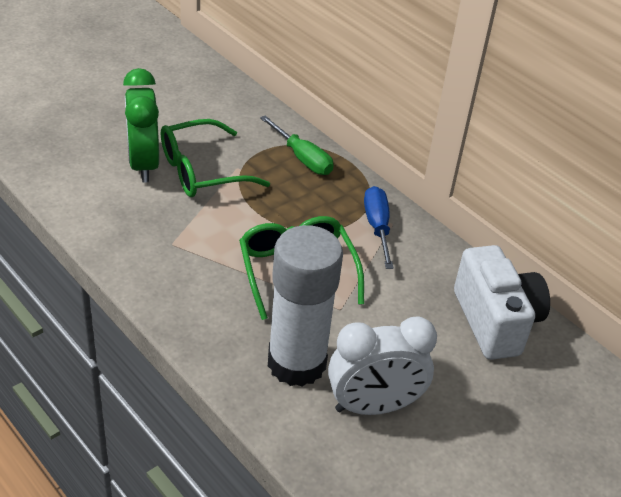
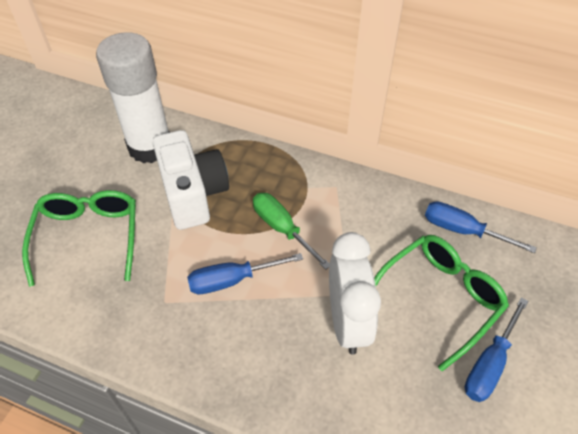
blue screwdriver: [364,186,394,269] = 1 -> [187,253,303,294] [425,202,537,253] [465,297,529,402] = 3
green clock: [123,68,159,183] = 1 -> none = 0

